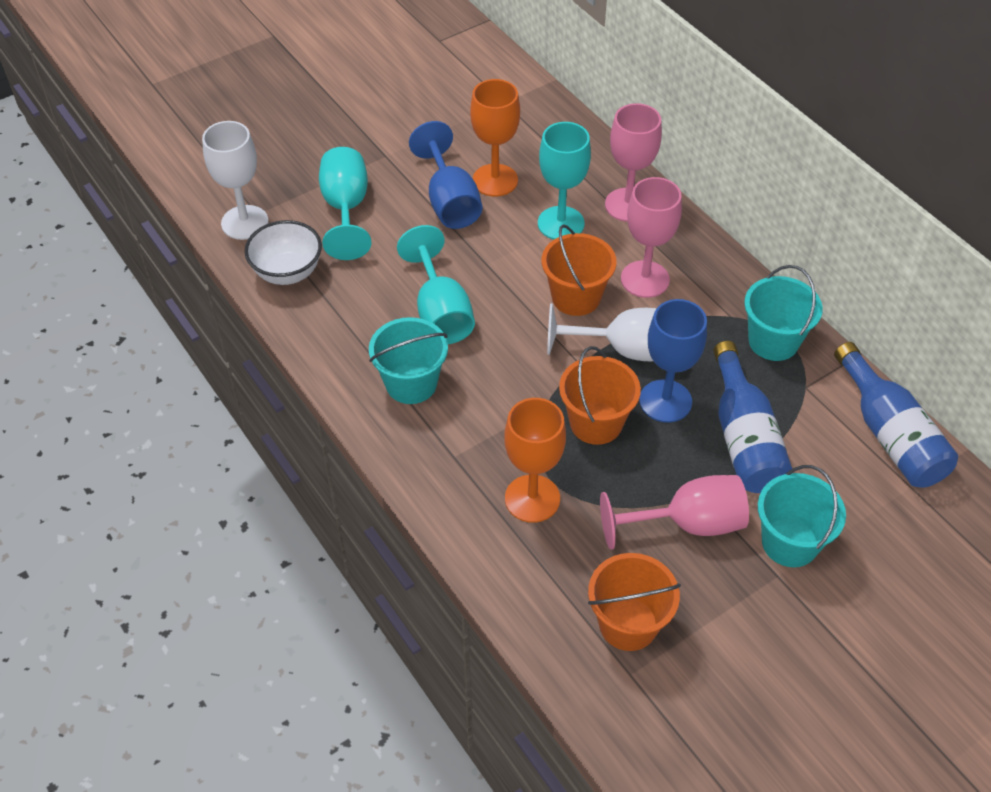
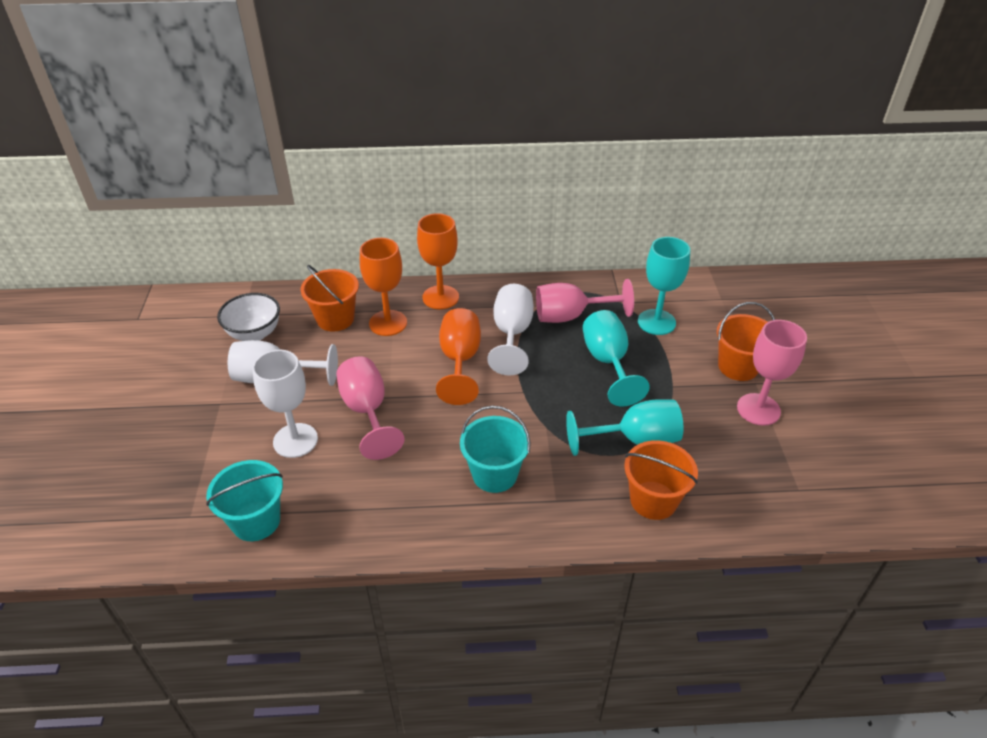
blue bottle: [713,341,792,493] [834,342,958,488] = 2 -> none = 0
blue goblet: [409,121,482,229] [640,299,707,423] = 2 -> none = 0
orange goblet: [470,79,520,197] [504,398,566,523] = 2 -> [360,238,407,336] [417,213,459,309] [436,308,481,405] = 3
turquoise bucket: [369,317,448,404] [744,265,823,361] [758,465,846,567] = 3 -> [206,460,283,541] [460,406,530,493] = 2
white goblet: [202,121,268,240] [547,303,657,361] = 2 -> [228,340,338,386] [252,350,318,458] [487,284,534,376] = 3

